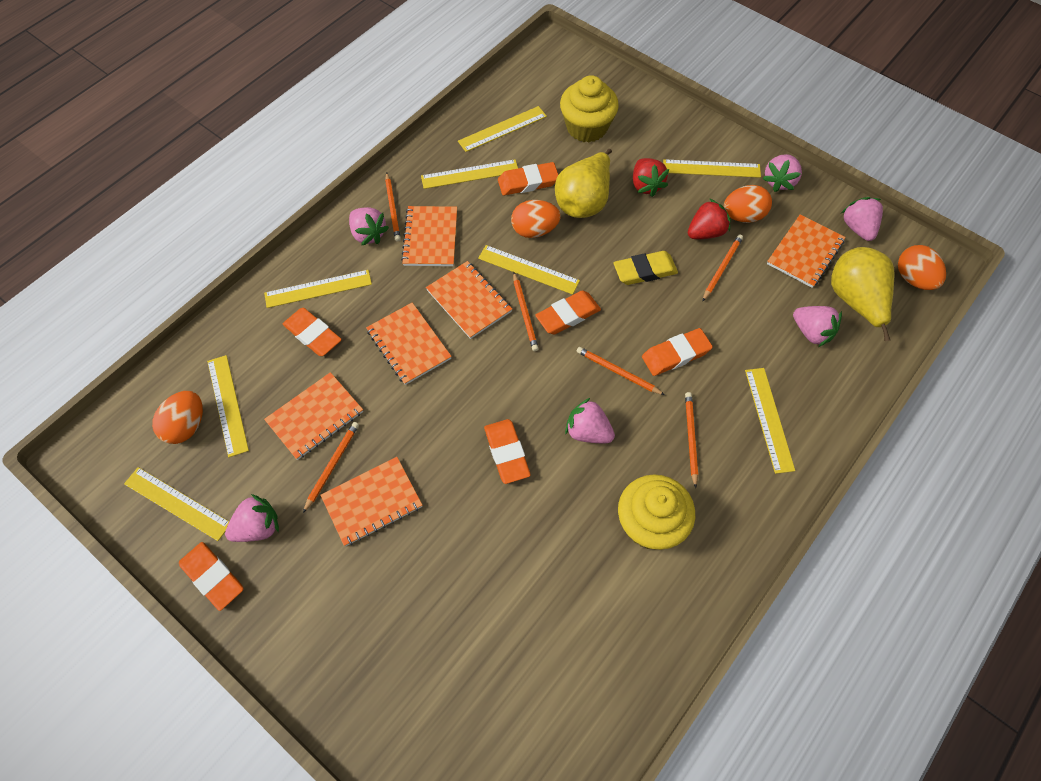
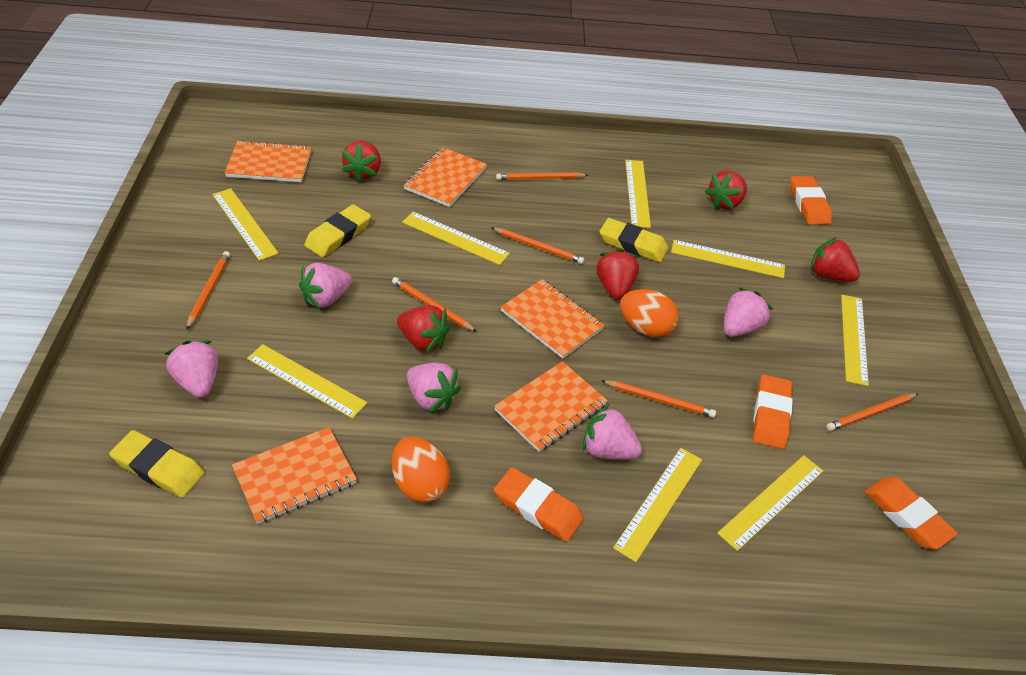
orange egg: [152,391,203,444] [511,200,561,238] [723,185,772,223] [898,245,946,290] = 4 -> [392,436,450,503] [620,289,678,337] = 2
orange eraser: [179,542,244,611] [283,308,342,356] [484,419,531,484] [498,162,558,195] [535,291,601,334] [642,328,713,376] = 6 -> [494,467,584,542] [753,374,793,449] [790,176,832,225] [864,477,958,549] = 4
orange notebook: [264,372,363,460] [320,457,422,546] [366,303,452,385] [401,206,457,266] [426,261,512,339] [767,215,846,288] = 6 -> [224,140,311,182] [232,427,357,524] [404,147,487,207] [494,361,608,452] [501,279,605,359] = 5
pink strawberry: [225,494,279,542] [349,207,389,246] [565,398,615,443] [762,154,802,192] [793,306,842,347] [841,197,883,241] = 6 -> [165,340,218,398] [299,263,352,309] [407,363,461,413] [583,405,642,459] [724,287,773,337] = 5
red strawberry: [633,158,669,197] [688,198,731,239] = 2 -> [342,141,381,182] [397,305,450,353] [596,249,639,300] [705,171,747,209] [811,237,860,282] = 5
yellow cupcake: [560,75,619,142] [618,474,695,550] = 2 -> none = 0
yellow eraser: [613,251,678,285] = 1 -> [109,430,205,498] [304,204,371,257] [599,218,668,262] = 3
yellow pear: [555,149,612,218] [831,247,895,341] = 2 -> none = 0

